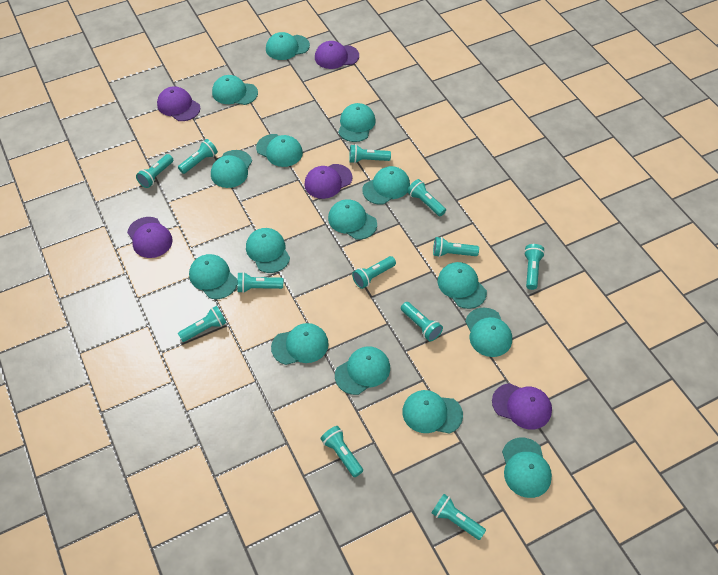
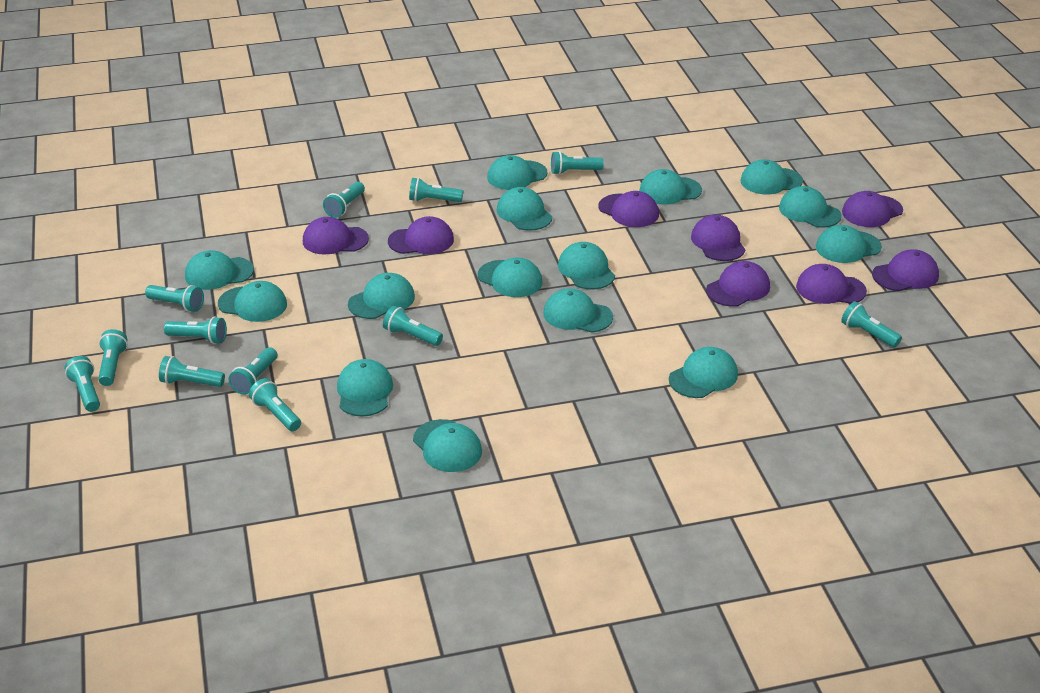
purple cap: [127,217,173,258] [157,86,200,121] [304,164,352,199] [315,41,359,69] [492,383,552,429] = 5 -> [303,217,369,255] [388,216,454,254] [599,191,659,227] [691,215,745,261] [706,261,770,307] [796,264,867,304] [842,191,903,227] [872,249,939,291] = 8

